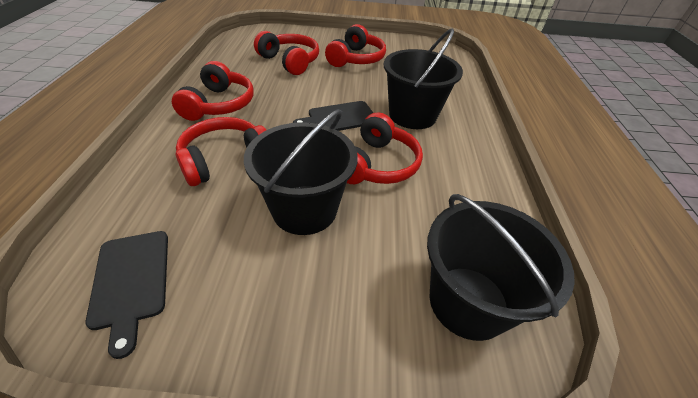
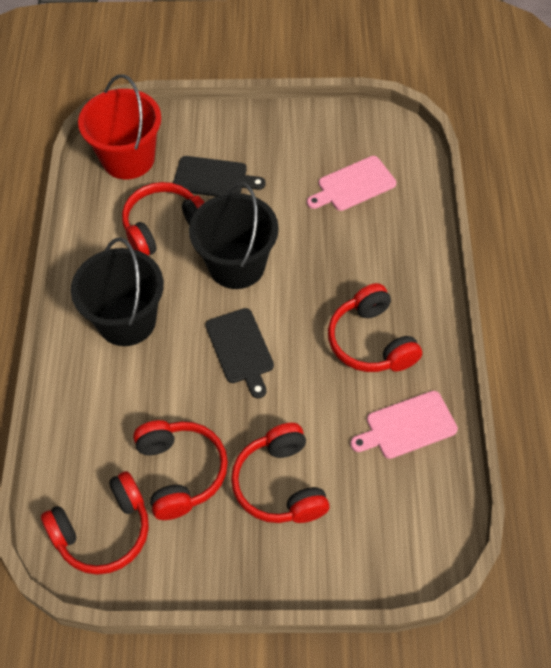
black bucket: [244,109,358,235] [383,29,463,129] [427,194,575,341] = 3 -> [71,237,164,346] [189,182,279,289] = 2
pink cutting board: none = 0 -> [307,156,396,211] [350,391,458,459] = 2
red bucket: none = 0 -> [78,74,161,179] = 1

